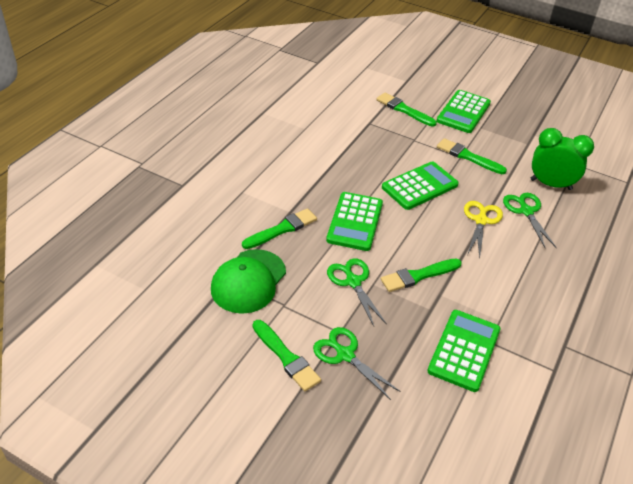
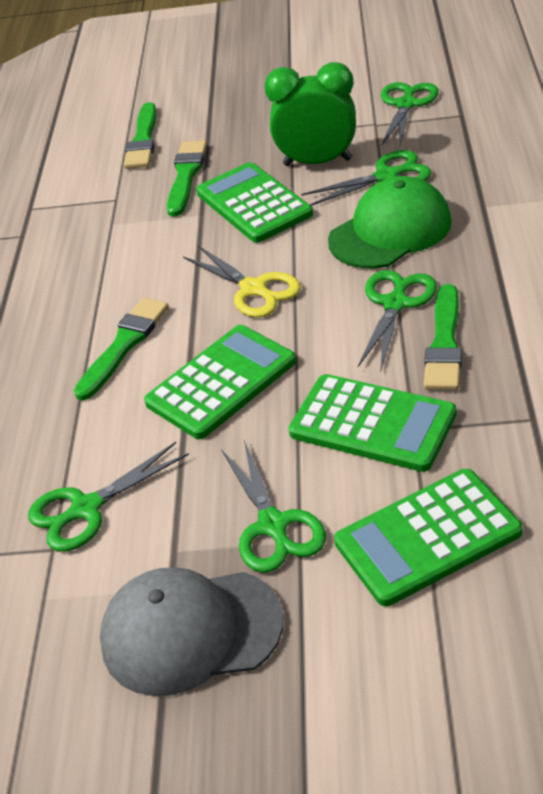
green brush: [242,208,317,249] [253,320,321,391] [376,93,437,127] [381,258,462,292] [437,138,507,174] = 5 -> [74,298,169,400] [124,102,157,169] [167,141,207,216] [424,284,462,390] = 4
green scissors: [313,327,401,400] [327,258,387,326] [503,193,557,249] = 3 -> [28,442,189,552] [221,441,326,572] [301,150,431,206] [358,270,437,370] [381,82,439,146] = 5
grey cap: none = 0 -> [100,567,283,696] = 1

